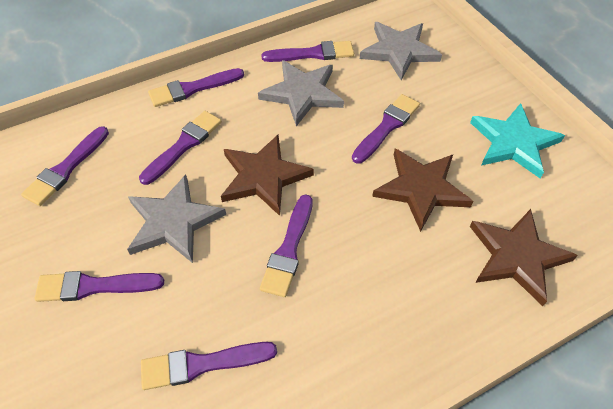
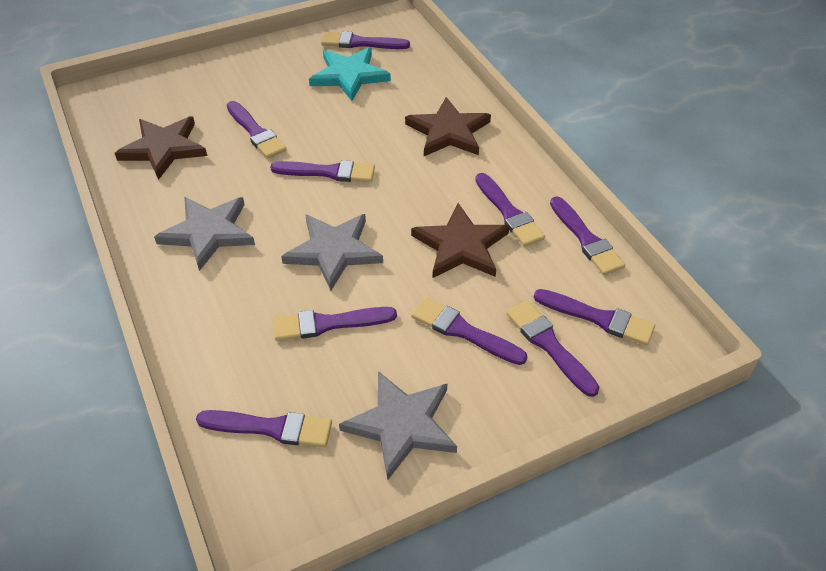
purple brush: [21,126,109,206] [34,271,164,302] [139,111,222,185] [141,342,277,390] [148,68,244,107] [260,194,313,297] [261,41,354,62] [352,94,420,164] = 8 -> [196,410,332,447] [227,101,287,159] [270,160,375,182] [273,307,397,341] [321,31,410,49] [411,297,527,365] [475,173,545,246] [506,301,599,397] [534,289,655,346] [550,196,625,275] = 10

